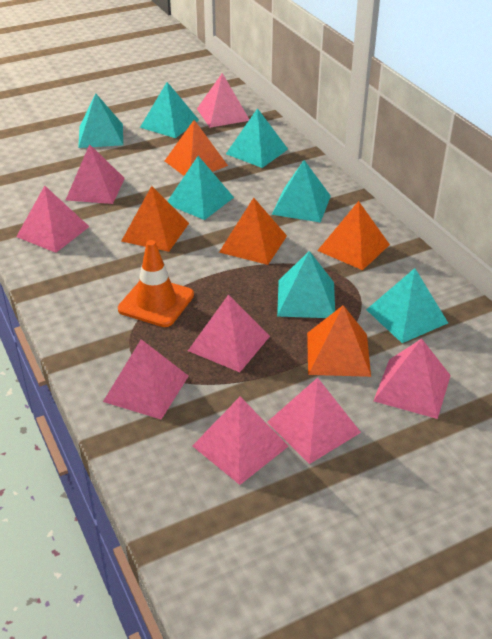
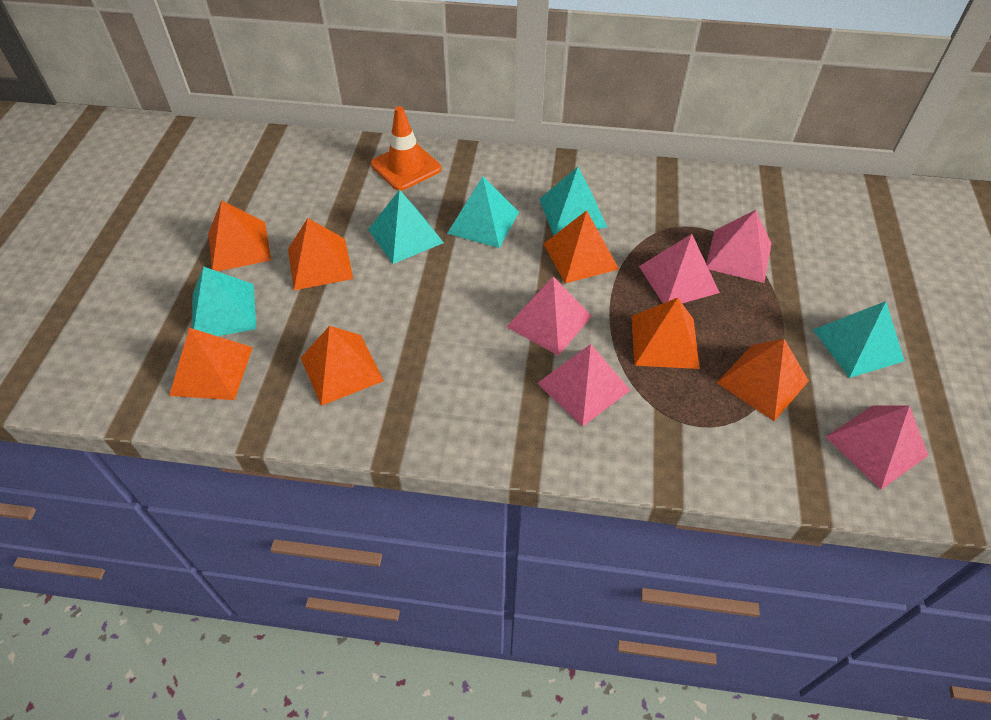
orange pyramid: [121,186,189,252] [165,120,228,176] [219,198,287,265] [307,305,371,377] [317,201,390,270] = 5 -> [169,328,253,400] [208,200,271,271] [288,218,353,290] [301,326,384,406] [544,210,619,283] [631,298,700,369] [717,339,809,421] = 7
pink pyramid: [16,186,90,253] [66,144,125,204] [103,339,189,419] [188,294,270,372] [192,397,289,485] [197,73,250,128] [267,378,361,464] [373,339,451,419] = 8 -> [507,277,592,356] [537,344,630,426] [639,234,720,303] [706,210,772,283] [826,406,929,490] = 5
turquoise pyramid: [78,93,123,148] [140,82,199,138] [167,156,234,220] [226,108,288,168] [272,160,331,223] [277,251,335,318] [366,268,448,343] = 7 -> [192,266,256,336] [368,190,444,264] [447,176,519,248] [539,167,607,236] [813,301,904,378] = 5

